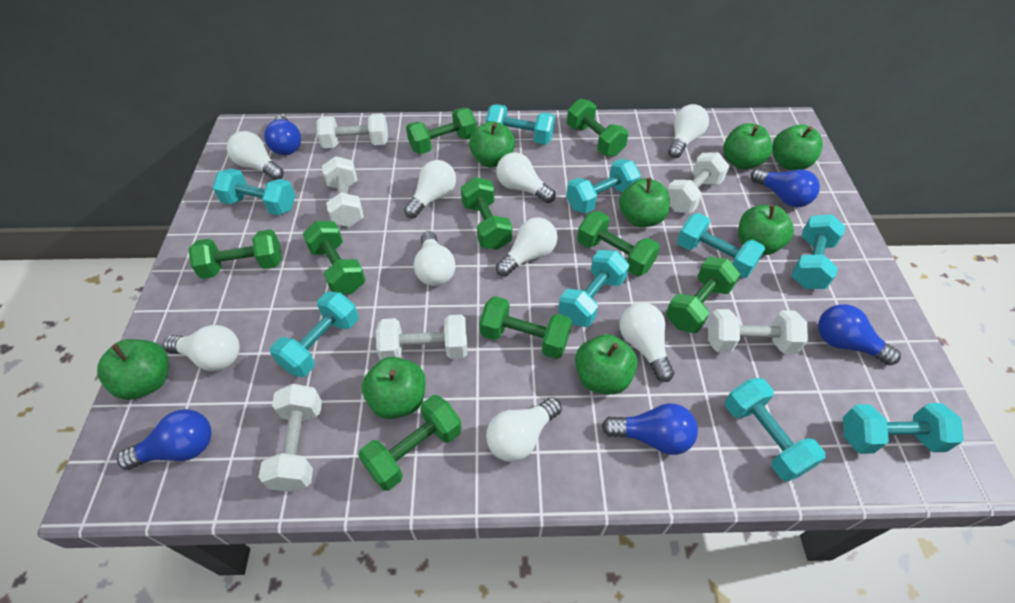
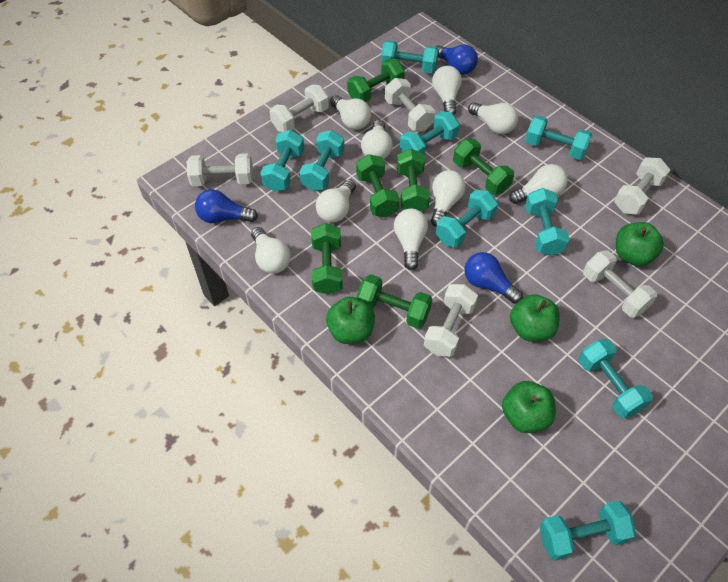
blue light bulb: [117,409,212,470] [264,115,301,155] [602,403,698,455] [751,168,820,207] [818,304,901,365] = 5 -> [195,189,258,223] [435,45,478,75] [465,252,523,304] = 3
green apple: [97,339,169,400] [362,357,425,419] [469,121,515,167] [575,334,637,394] [619,178,670,227] [723,123,773,169] [738,204,794,255] [773,124,823,170] = 8 -> [326,297,375,344] [502,381,556,433] [510,294,560,342] [616,222,664,266] = 4
green dumbbell: [189,229,282,279] [303,221,365,294] [358,395,462,491] [406,108,477,154] [461,177,512,250] [479,296,572,359] [567,99,628,156] [577,211,660,276] [666,257,740,333] = 9 -> [311,223,343,294] [347,59,405,102] [356,154,400,218] [357,274,432,329] [397,149,430,211] [453,139,514,195] = 6

